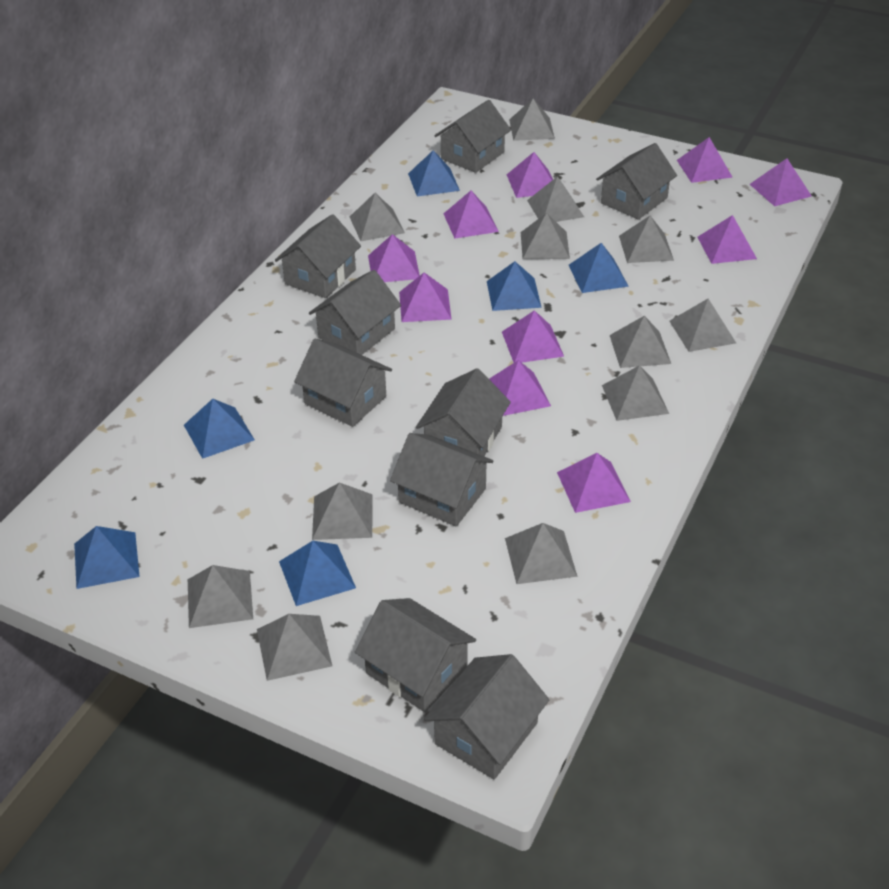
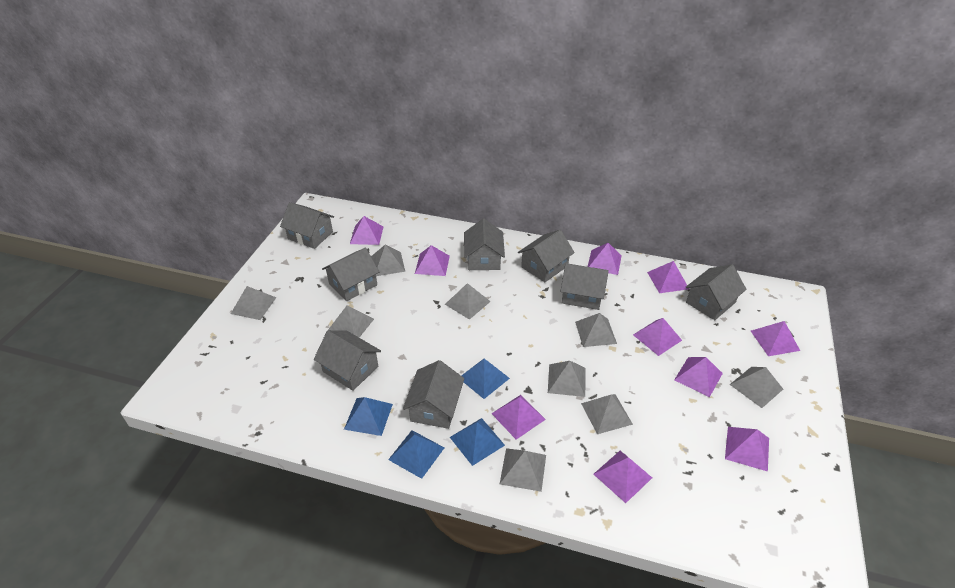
blue pyramid: [74,526,140,589] [184,399,255,459] [279,541,356,606] [408,150,460,196] [487,261,542,311] [569,243,629,293] = 6 -> [344,397,393,436] [388,430,444,479] [450,418,505,466] [461,359,510,399] = 4
grey house: [275,214,361,298] [294,339,392,427] [309,270,401,355] [355,598,476,712] [390,433,494,526] [416,368,511,456] [424,654,549,780] [435,100,511,173] [596,143,677,220] = 9 -> [280,202,334,249] [314,330,381,391] [322,248,379,301] [403,360,464,429] [464,219,505,270] [518,230,575,282] [560,263,609,310] [686,265,747,320] = 8
grey pyramid: [188,565,253,628] [257,614,332,681] [312,482,372,540] [350,193,405,241] [505,523,578,584] [509,98,555,141] [521,213,570,259] [527,176,584,222] [602,365,669,421] [610,316,671,368] [619,216,674,263] [669,299,736,352] = 12 -> [231,286,276,320] [327,305,374,338] [371,245,405,276] [445,283,491,320] [500,448,546,492] [548,361,586,397] [575,313,617,347] [581,394,633,434] [730,367,783,408] = 9

